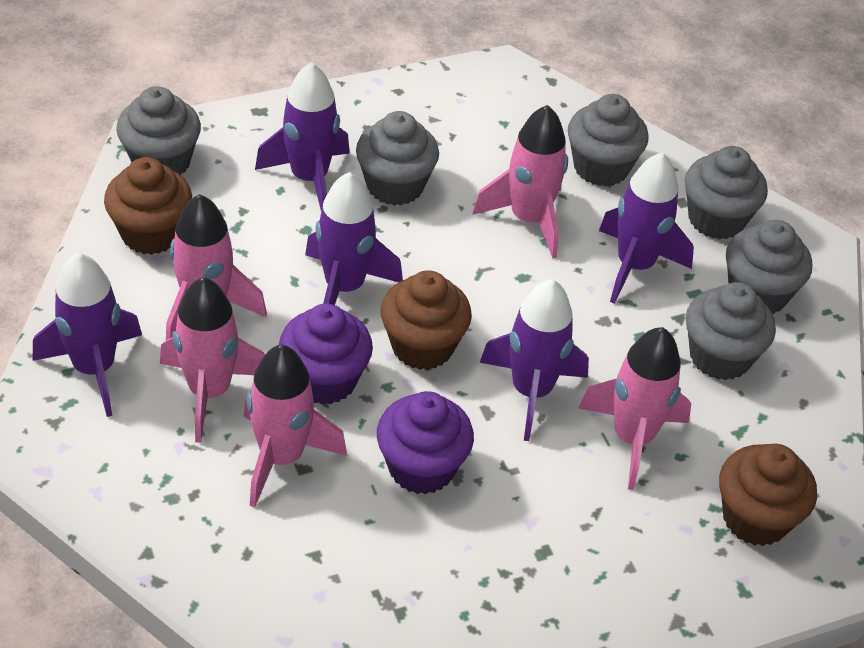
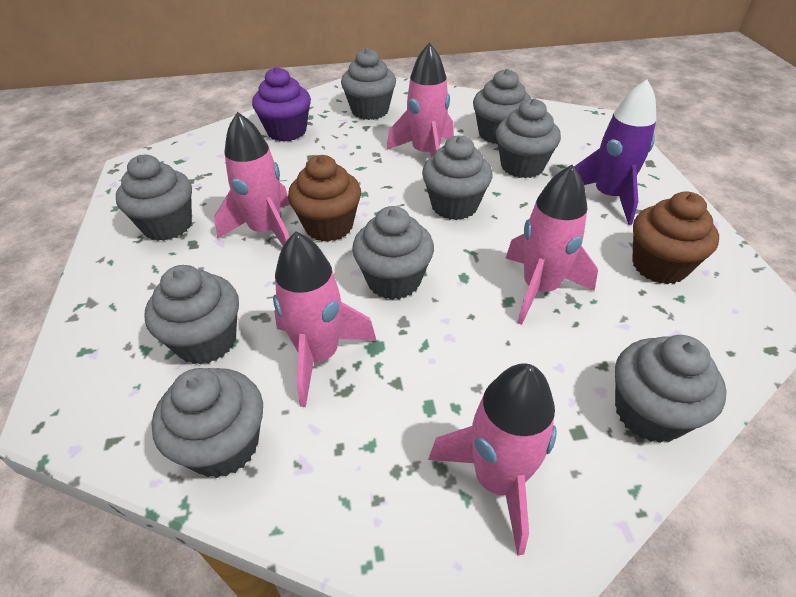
brown cupcake: [104,157,192,255] [381,271,472,370] [719,444,817,546] = 3 -> [288,155,361,242] [632,191,719,284] = 2
grey cupcake: [116,86,201,175] [356,111,439,206] [568,94,649,187] [685,146,768,239] [686,282,776,380] [726,220,812,314] = 6 -> [116,155,192,241] [144,265,239,365] [151,368,263,478] [341,48,396,120] [352,206,434,300] [422,135,493,220] [473,69,531,144] [496,98,561,178] [615,335,727,443] = 9
purple cupcake: [279,304,373,405] [377,391,474,494] = 2 -> [252,67,311,141] = 1
purple rocket: [33,253,142,417] [255,62,350,211] [305,172,403,305] [480,279,589,441] [599,153,694,304] = 5 -> [574,80,656,225] = 1

